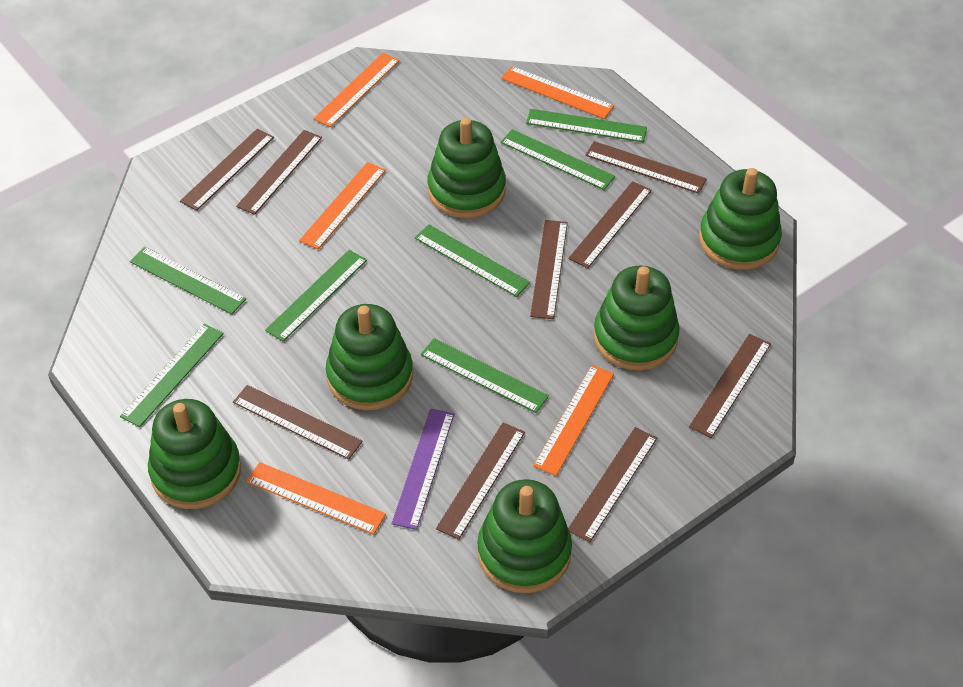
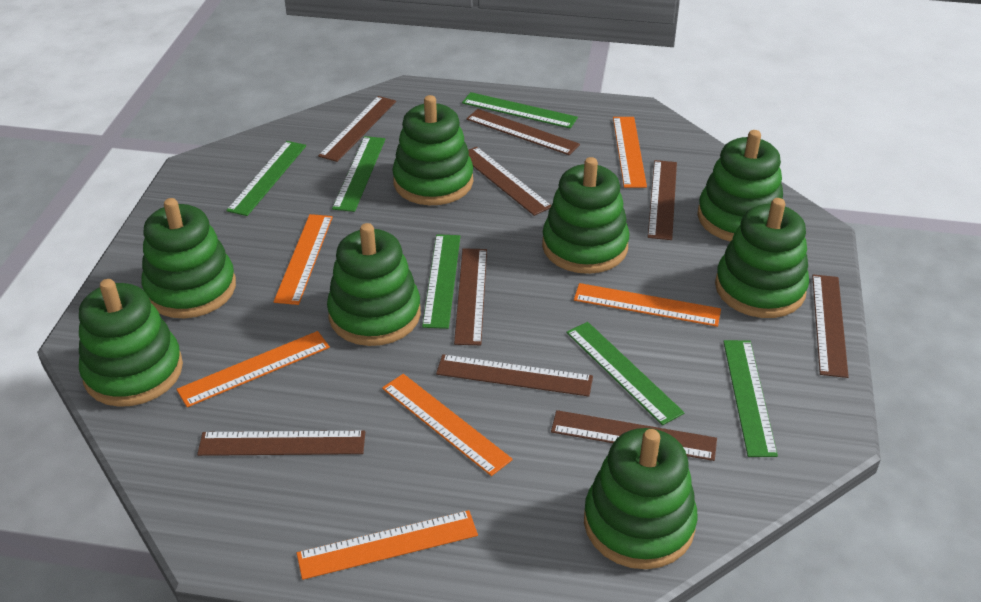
green ruler: [120,323,224,427] [130,247,246,314] [265,250,367,342] [415,224,530,297] [421,338,549,413] [501,129,615,190] [526,109,647,142] = 7 -> [226,141,306,216] [332,136,385,212] [422,234,461,329] [462,92,578,129] [567,322,684,425] [723,340,778,457] = 6
green stacking toy: [148,399,241,509] [326,304,413,410] [427,118,506,218] [477,479,572,593] [594,265,680,370] [699,168,782,270] = 6 -> [79,279,183,407] [141,198,236,318] [327,223,421,346] [392,95,473,205] [542,157,630,274] [584,428,697,569] [697,130,783,242] [715,198,809,318] = 8
orange ruler: [247,462,386,535] [299,162,386,249] [313,53,400,127] [501,66,614,119] [533,365,614,476] = 5 -> [176,331,330,407] [274,214,333,305] [297,510,478,580] [382,374,513,476] [574,283,721,327] [613,117,647,188] = 6
purple ruler: [392,408,454,530] = 1 -> none = 0

